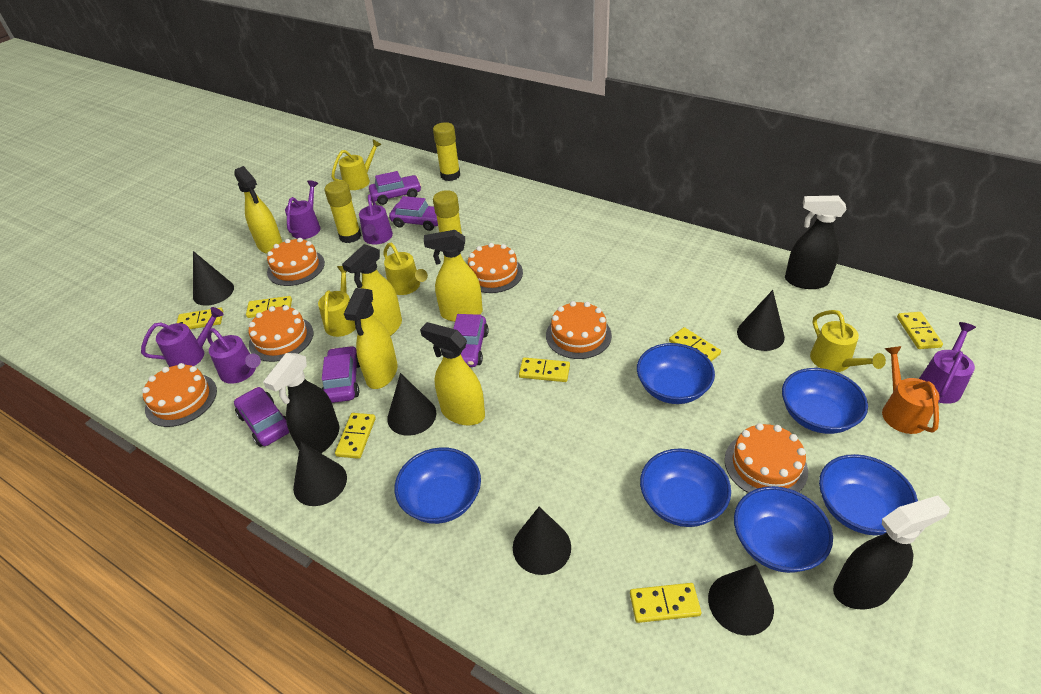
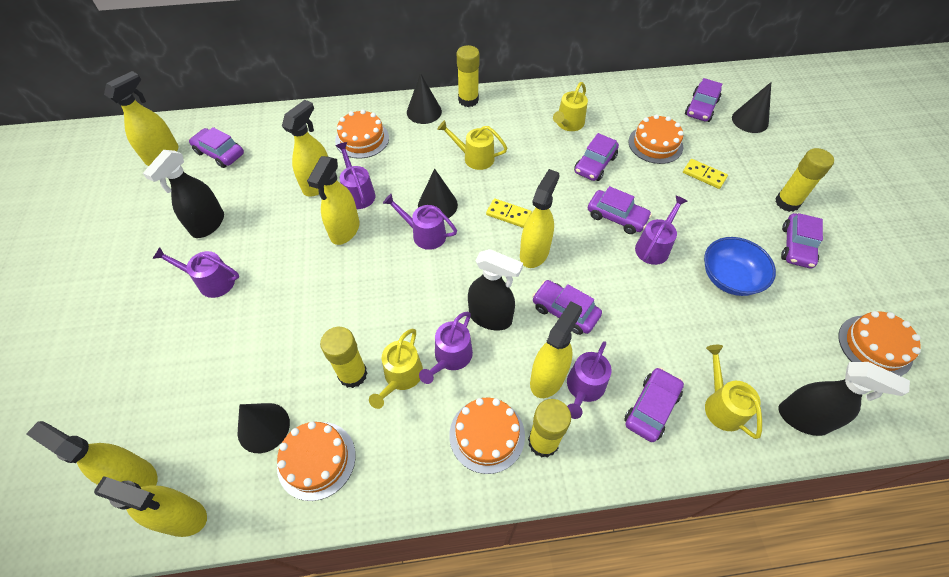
black cone: [193,251,234,306] [293,442,347,506] [387,373,437,436] [513,507,571,575] [708,564,774,636] [737,290,785,351] = 6 -> [238,403,290,453] [407,73,442,124] [418,169,458,218] [732,82,771,133] = 4
blue bowl: [395,447,481,524] [637,343,715,404] [640,448,731,527] [734,486,833,573] [782,368,868,434] [819,454,918,536] = 6 -> [704,237,776,296] = 1
orange cake: [142,363,217,427] [248,305,313,362] [267,238,325,286] [468,243,523,293] [546,301,612,359] [725,423,808,493] = 6 -> [277,421,356,501] [335,109,389,159] [449,398,525,474] [628,114,684,164] [838,311,921,376] = 5
orange watering can: [882,346,940,434] = 1 -> none = 0
purple car: [234,387,289,447] [322,346,360,403] [369,171,421,205] [389,196,438,231] [453,314,489,367] = 5 -> [189,127,244,168] [532,280,602,335] [574,133,619,181] [588,186,652,234] [624,367,684,442] [685,78,723,122] [781,213,823,268] = 7
purple watering can: [141,307,224,367] [207,328,261,384] [285,180,321,239] [359,194,393,245] [919,322,976,404] = 5 -> [153,247,239,298] [336,142,375,209] [383,194,457,250] [419,311,473,384] [567,341,611,419] [635,196,687,265] = 6
yellow domino: [177,308,223,329] [246,296,292,318] [335,413,376,459] [519,357,570,382] [630,583,701,623] [669,327,721,361] [897,312,943,349] = 7 -> [486,198,532,228] [683,159,728,189] = 2
yellow glue stick: [325,180,361,243] [433,122,460,181] [433,190,463,251] = 3 -> [320,327,367,388] [457,45,479,107] [528,399,571,458] [775,148,834,212] = 4
yellow spray bottle: [234,166,282,254] [342,244,402,336] [344,288,398,389] [420,322,485,426] [424,230,483,322] = 5 -> [26,421,158,487] [94,476,207,537] [104,71,179,166] [282,100,328,196] [307,156,360,245] [520,169,560,268] [530,301,582,398] = 7

